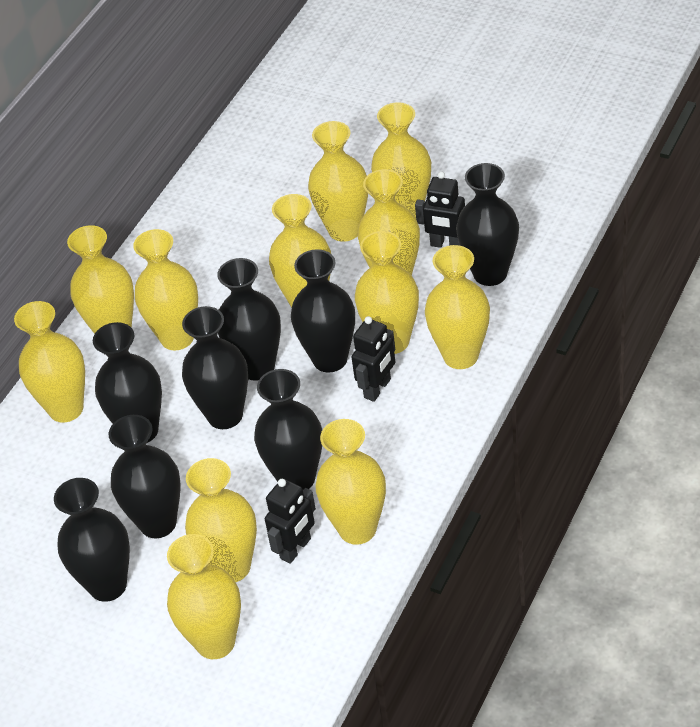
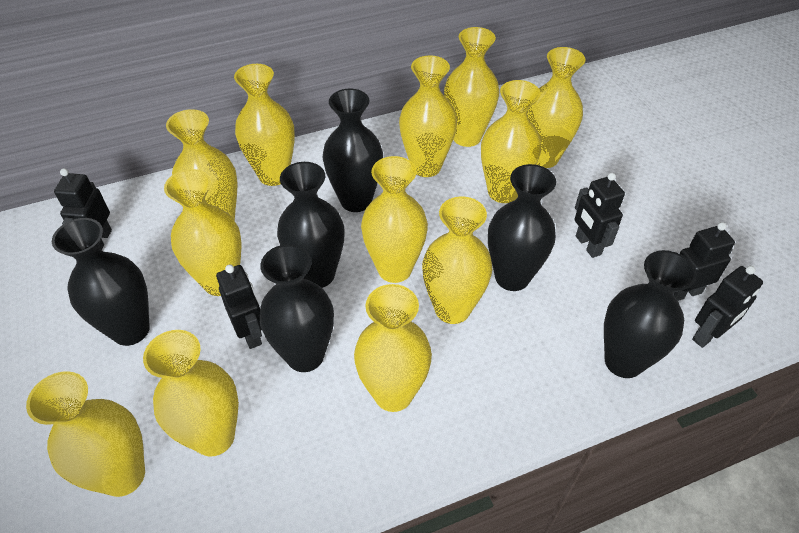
black robot: [265,478,316,564] [351,316,395,402] [415,172,465,248] = 3 -> [54,168,112,251] [216,264,262,349] [575,173,625,258] [673,222,735,301] [692,266,763,348] = 5
black vase: [54,478,130,602] [93,322,162,443] [109,415,181,538] [182,306,248,429] [217,258,281,381] [254,369,322,489] [291,249,355,373] [456,163,519,286] = 8 -> [52,218,150,346] [259,244,334,372] [277,162,345,288] [323,89,383,212] [488,164,556,291] [604,250,697,378] = 6

